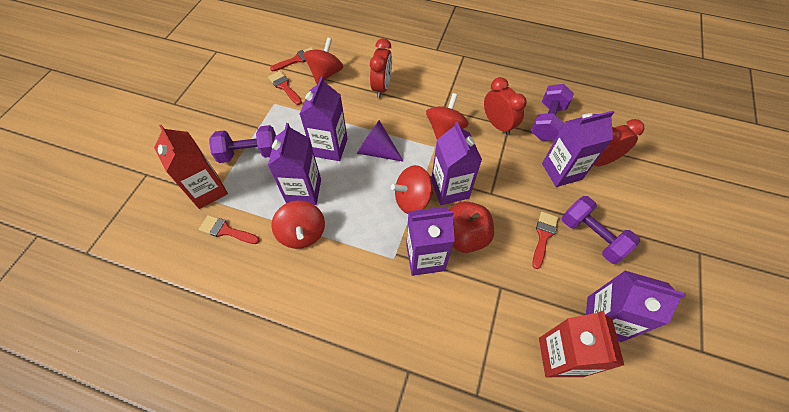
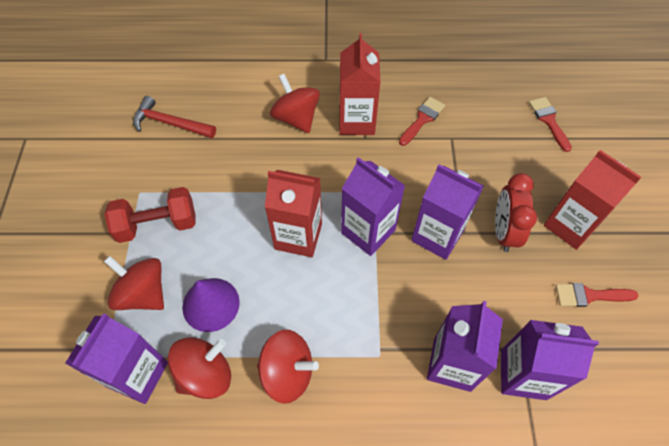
purple carton: [268,123,321,205] [300,77,348,161] [406,207,455,276] [431,121,482,205] [542,111,614,187] [586,270,686,342] = 6 -> [65,313,168,404] [341,157,405,256] [411,164,484,260] [427,301,503,392] [501,320,599,400] = 5
purple dumbbell: [209,125,276,163] [531,84,574,141] [562,196,640,264] = 3 -> none = 0
red apple: [449,201,494,253] = 1 -> none = 0
red brush: [199,215,260,244] [268,71,302,105] [270,47,313,71] [532,212,558,269] = 4 -> [399,97,445,146] [529,97,572,152] [556,283,638,307] = 3
red carton: [154,125,228,209] [539,311,625,377] = 2 -> [265,170,322,257] [339,33,381,135] [544,150,641,250] = 3
red clock: [370,38,392,98] [484,77,527,136] [594,119,644,166] = 3 -> [495,173,537,252] = 1
red dumbbell: none = 0 -> [104,187,196,243] = 1
red hammer: none = 0 -> [133,96,216,138] = 1

